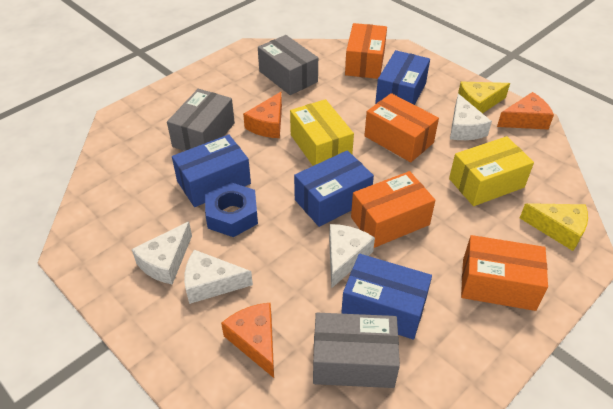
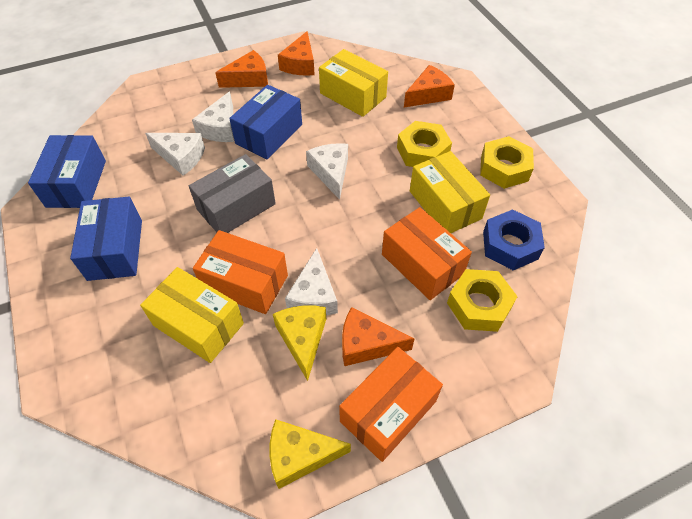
blue box: [172,134,251,207] [294,150,374,227] [341,254,432,340] [375,50,430,105] = 4 -> [28,135,106,208] [70,197,142,281] [229,85,302,159] = 3
grey box: [167,89,235,151] [258,35,318,95] [313,313,400,388] = 3 -> [189,154,276,233] = 1
orange box: [345,23,387,79] [351,171,436,248] [364,93,439,162] [461,235,548,311] = 4 -> [193,230,288,314] [339,347,443,462] [382,207,472,300] = 3
orange cheese: [221,303,274,378] [243,92,282,138] [497,92,554,130] = 3 -> [215,50,268,88] [278,31,315,76] [342,307,414,366] [404,65,455,108] = 4
yellow box: [290,99,354,166] [449,136,534,206] = 2 -> [140,267,244,363] [319,49,388,117] [410,151,490,233] = 3
yellow nut: none = 0 -> [397,121,452,167] [447,269,518,332] [480,136,534,189] = 3

